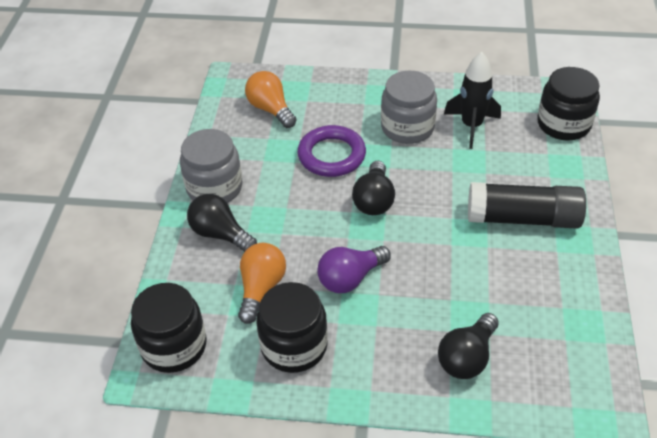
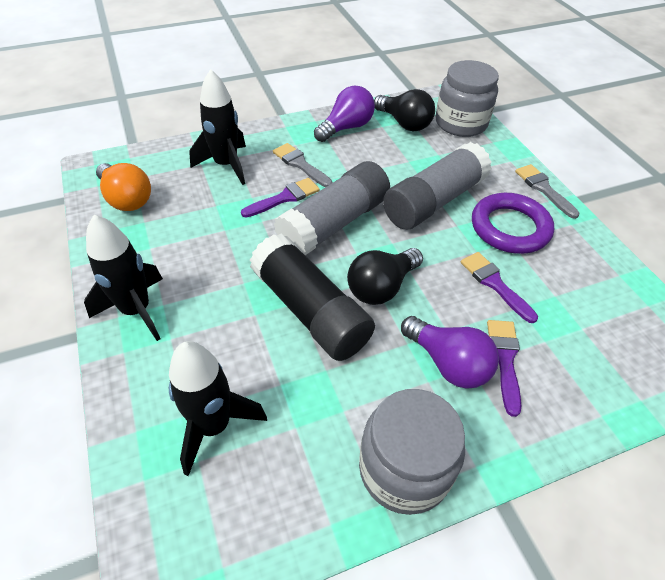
black jar: [131,283,207,373] [257,282,328,373] [537,67,600,141] = 3 -> none = 0
black light bulb: [187,194,257,252] [352,161,395,215] [438,313,499,379] = 3 -> [347,248,423,305] [374,89,435,131] = 2
black rocket: [444,52,501,149] = 1 -> [84,215,163,341] [169,341,267,476] [189,69,246,185] = 3
grey brush: none = 0 -> [273,143,333,187] [515,164,579,219] = 2
grey glue stick: none = 0 -> [274,161,390,255] [383,142,492,230] = 2
orange light bulb: [238,243,286,324] [245,71,296,128] = 2 -> [96,163,151,211] = 1
purple brush: none = 0 -> [241,178,320,217] [461,252,538,323] [487,320,521,417] = 3
purple light bulb: [317,246,391,293] = 1 -> [314,86,375,142] [401,316,499,388] = 2

